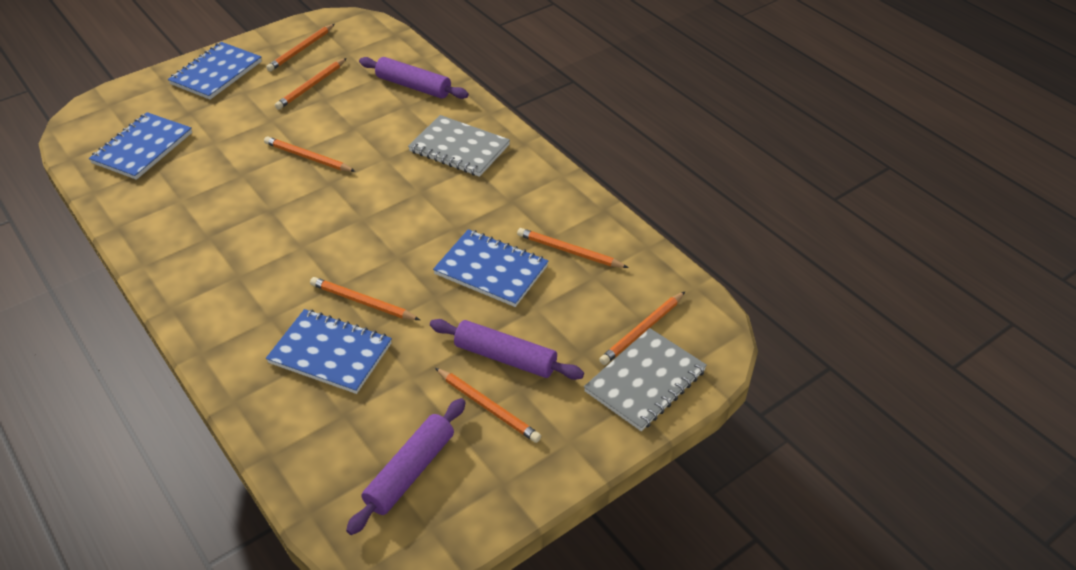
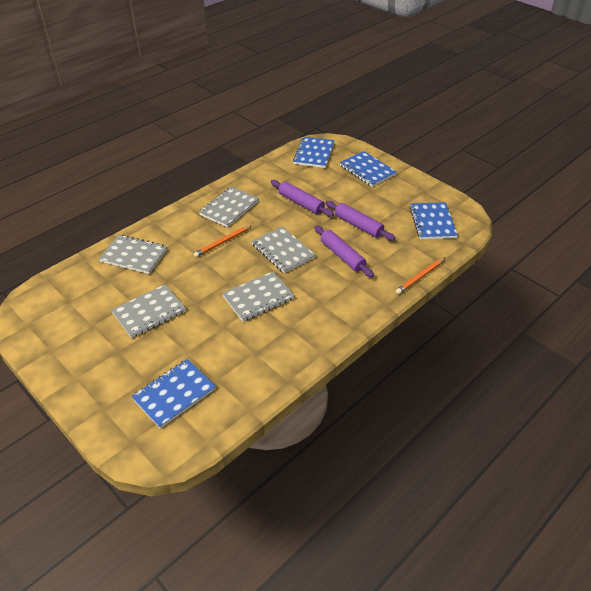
grey notebook: [408,115,510,177] [584,328,707,431] = 2 -> [99,235,167,274] [111,284,186,338] [199,187,259,228] [222,271,295,322] [252,226,315,273] = 5
orange pencil: [264,136,356,172] [266,24,335,72] [275,58,347,110] [310,277,420,320] [435,368,541,443] [517,228,629,268] [599,292,685,365] = 7 -> [194,225,252,257] [396,257,446,294] = 2

